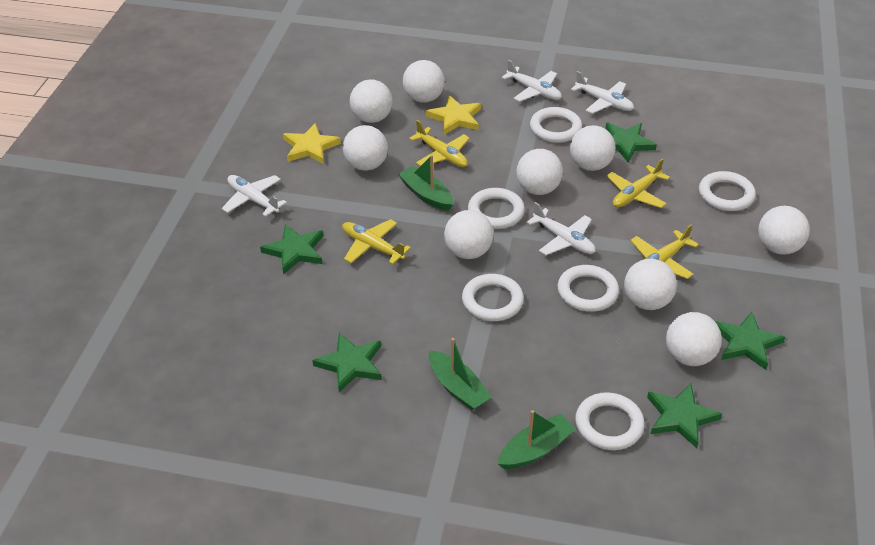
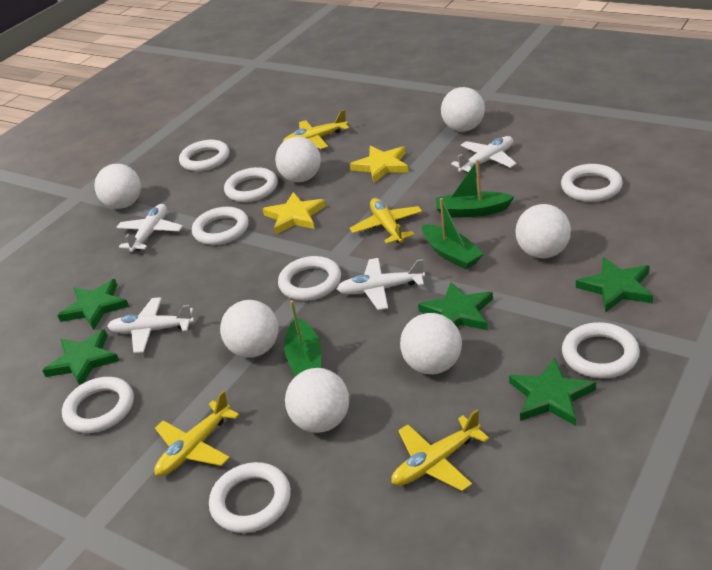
white ball: [343,125,388,171] [350,79,393,123] [403,60,445,103] [444,210,493,259] [516,149,563,195] [570,125,616,171] [624,259,677,310] [666,312,722,366] [758,206,810,255] = 9 -> [94,164,141,209] [220,300,279,357] [275,137,321,182] [285,368,349,433] [400,313,462,374] [441,87,485,131] [516,204,571,258] = 7
white ring: [462,274,524,321] [468,188,525,229] [530,107,582,143] [558,265,619,312] [575,392,644,450] [699,171,756,211] = 6 -> [62,377,134,433] [179,140,229,171] [192,207,249,245] [209,462,291,533] [224,167,278,202] [278,256,341,301] [561,164,623,202] [562,322,640,378] = 8

